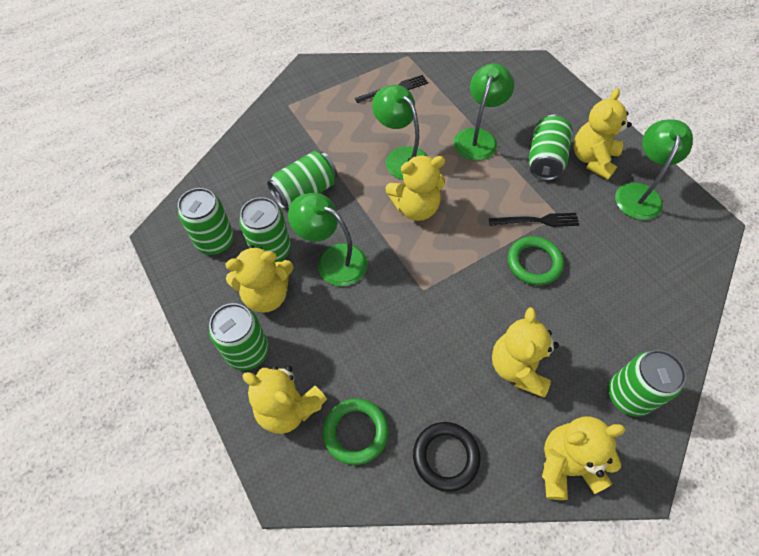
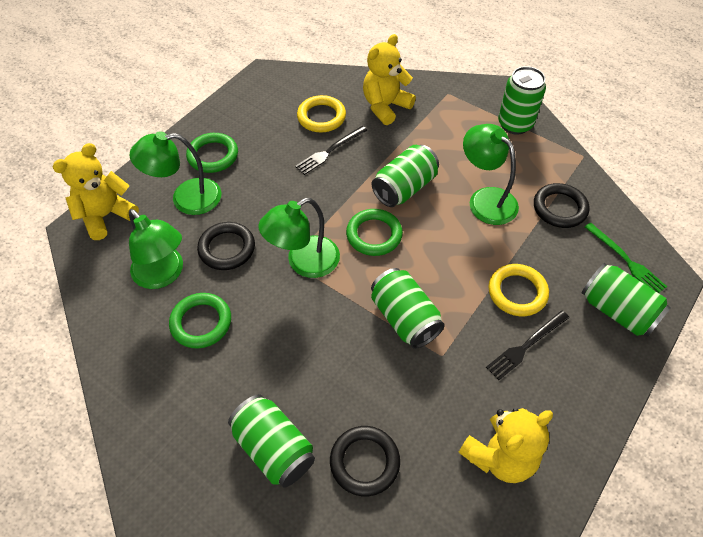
black ring: [413,422,480,492] = 1 -> [197,222,255,270] [330,426,400,496] [534,183,589,228] = 3
green can: [178,188,234,255] [209,303,269,370] [239,197,291,262] [267,151,337,210] [528,115,573,180] [608,350,686,417] = 6 -> [228,394,315,488] [371,268,445,349] [372,145,439,207] [498,66,546,135] [582,263,671,337] = 5
green fork: none = 0 -> [585,223,667,293] = 1
green ring: [323,398,389,465] [508,236,564,286] = 2 -> [169,293,231,348] [186,133,238,173] [346,209,403,256] = 3
yellow ring: none = 0 -> [297,95,346,132] [489,264,549,316] = 2
yellow teddy bear: [226,245,293,313] [242,366,327,434] [385,155,445,221] [492,307,559,398] [542,416,626,500] [574,88,632,180] = 6 -> [52,143,139,240] [363,34,416,125] [458,408,553,483] = 3

